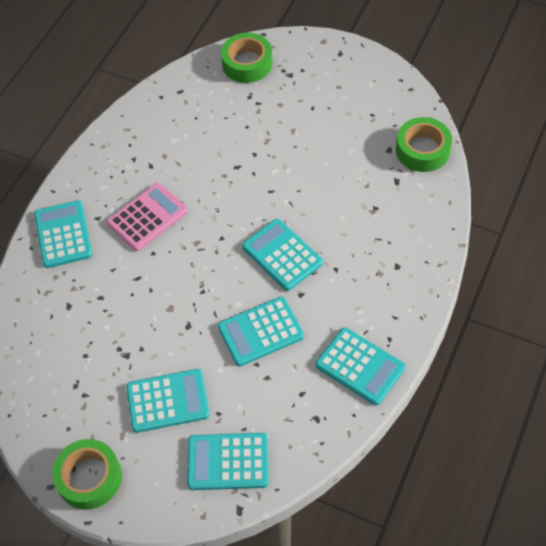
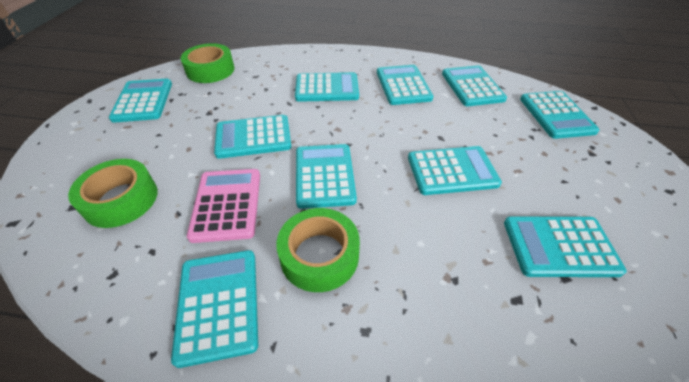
turquoise calculator: [34,200,92,268] [126,369,209,433] [187,433,269,490] [218,297,304,366] [242,219,323,291] [316,328,405,406] = 6 -> [109,79,172,123] [171,250,258,368] [214,115,291,159] [295,72,359,102] [296,144,357,209] [377,65,433,105] [408,146,502,195] [442,65,507,106] [504,216,627,277] [520,91,599,139] = 10

